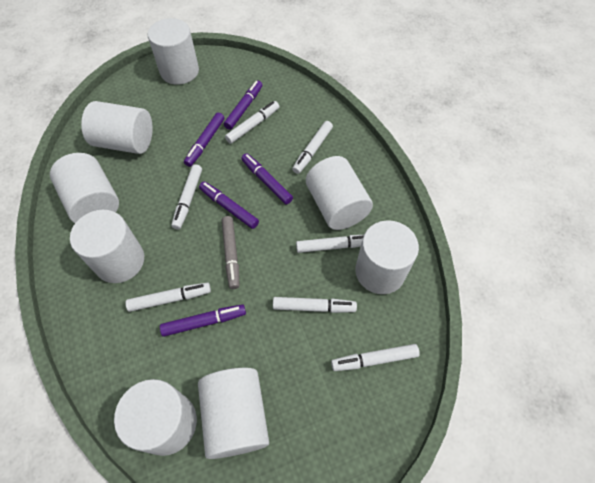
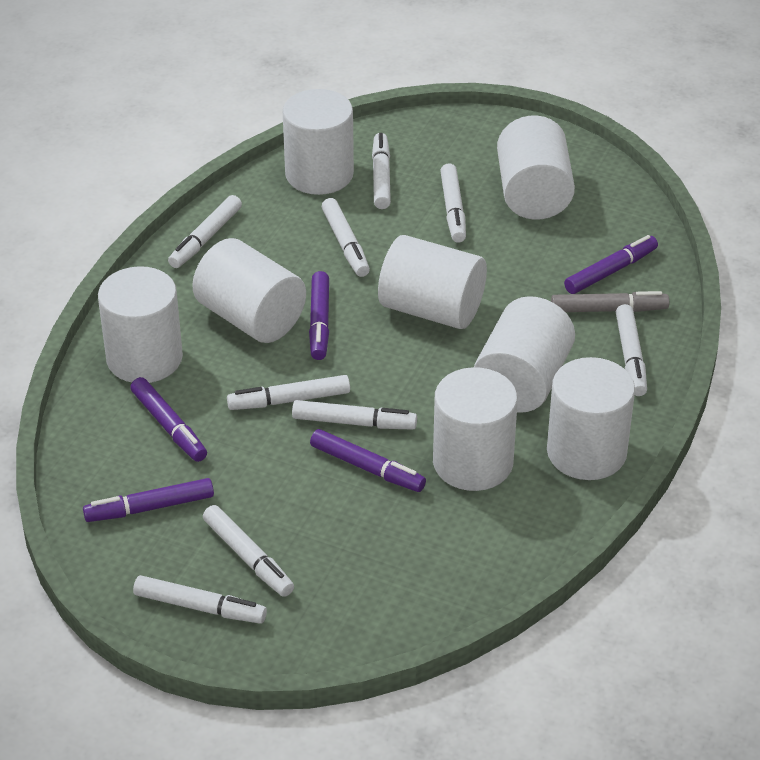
white marker: [126,283,211,312] [171,164,202,230] [225,101,280,144] [273,297,357,313] [292,121,333,174] [296,235,364,253] [331,344,420,371] = 7 -> [133,575,267,624] [168,195,242,268] [203,505,294,597] [227,375,350,410] [292,400,417,429] [322,198,370,277] [372,133,391,209] [440,163,466,243] [616,304,647,396] = 9

